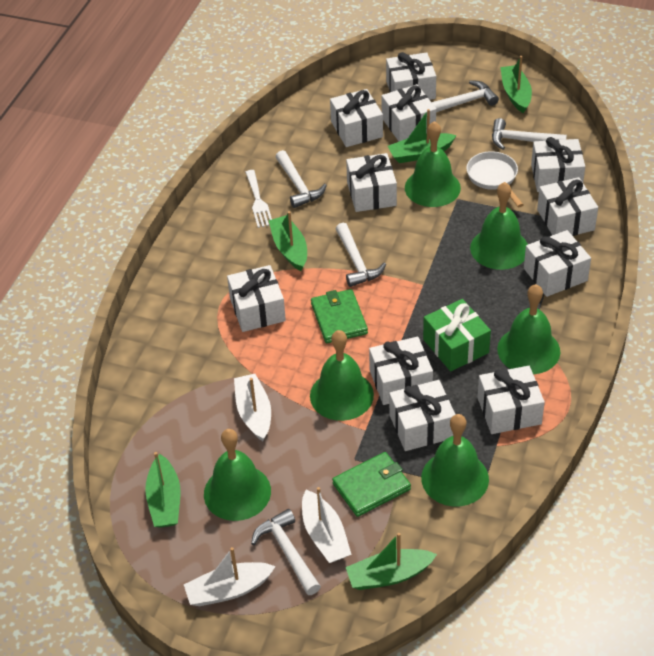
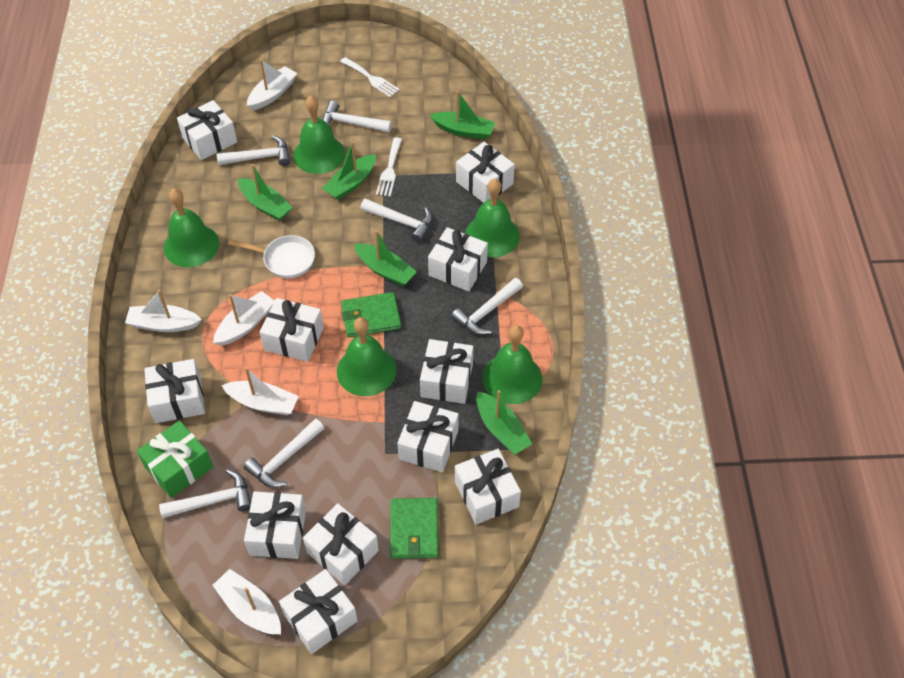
green bell: [204,429,271,521] [310,330,374,421] [405,121,461,207] [421,414,489,506] [470,182,528,270] [497,284,560,374] = 6 -> [164,188,219,267] [293,96,345,174] [337,317,397,396] [465,179,520,257] [482,325,542,404] = 5
white boat: [184,547,276,606] [234,374,271,441] [302,487,352,563] = 3 -> [125,290,202,332] [212,569,281,634] [213,291,274,346] [221,367,299,415] [247,59,297,110] = 5
white fork: [245,170,272,228] = 1 -> [340,57,400,97] [376,137,402,197] = 2
white hammer: [251,509,321,595] [276,150,327,208] [336,223,386,287] [432,80,499,112] [492,118,567,150] = 5 -> [159,469,251,518] [217,135,290,166] [244,419,324,488] [323,101,392,132] [361,198,433,243] [451,278,523,335] = 6

